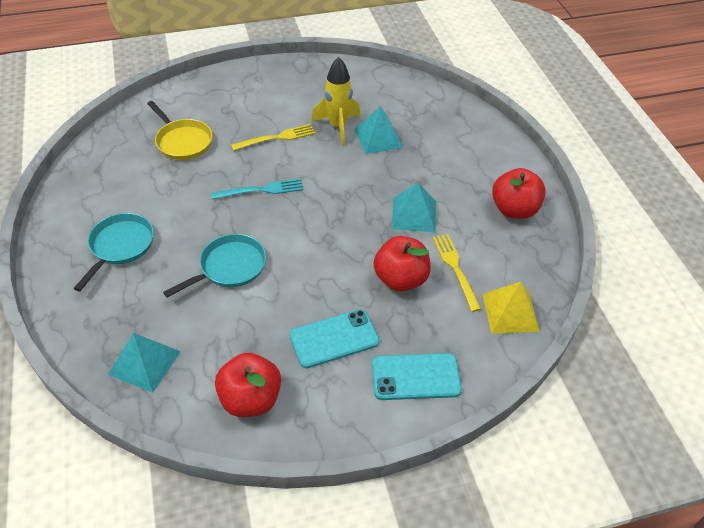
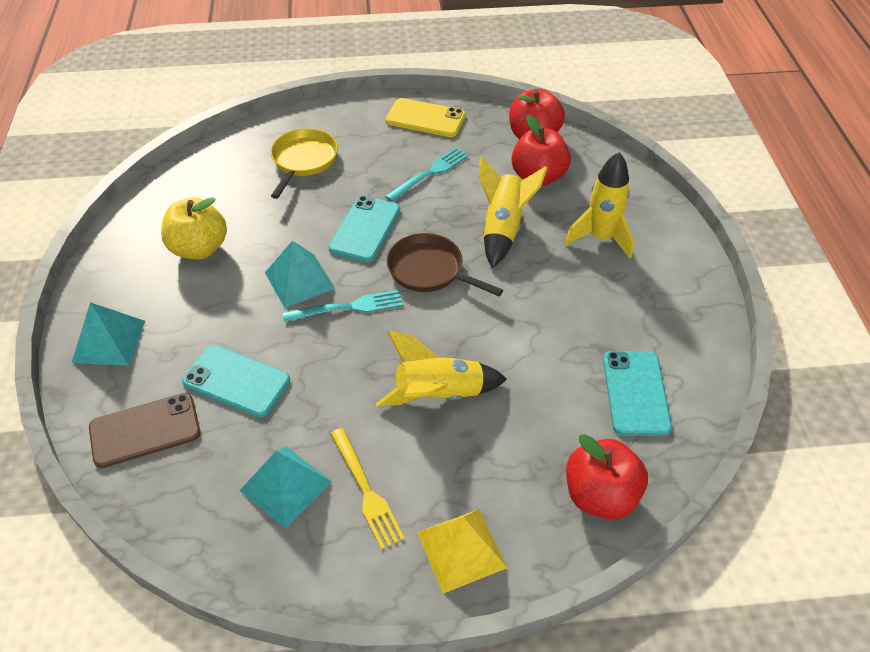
brown pan: none = 0 -> [387,233,503,296] = 1
brown phone: none = 0 -> [89,393,201,468] = 1
turquoise fork: [211,178,303,200] = 1 -> [283,290,404,322] [385,147,468,202] = 2
turquoise pan: [73,213,154,291] [163,234,266,298] = 2 -> none = 0
turquoise phone: [289,309,380,368] [372,353,462,400] = 2 -> [182,345,290,417] [328,196,400,262] [603,351,672,436] = 3
yellow apple: none = 0 -> [161,197,227,260] = 1
yellow fork: [231,124,315,151] [432,234,481,312] = 2 -> [330,428,405,550] = 1
yellow phone: none = 0 -> [385,98,466,137] = 1
yellow rocket: [311,57,360,146] = 1 -> [376,331,507,407] [478,156,547,268] [564,152,634,258] = 3

